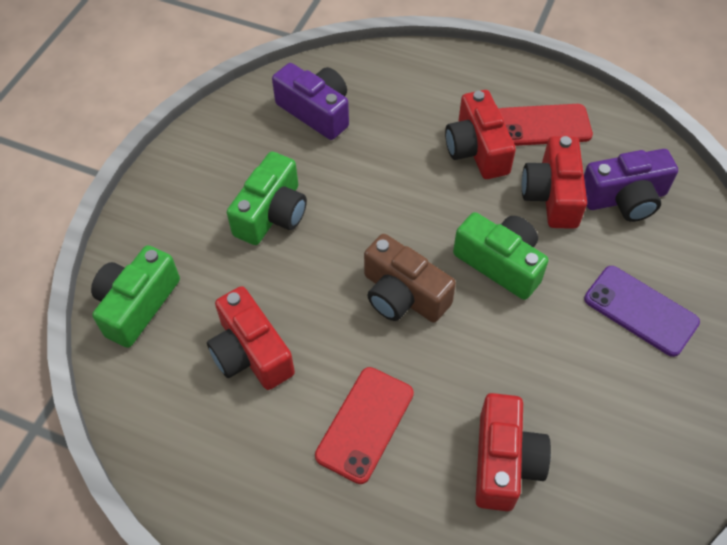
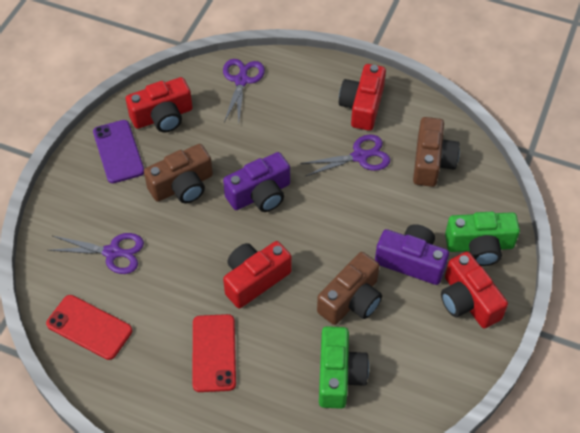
brown camera: [364,234,456,323] = 1 -> [144,144,213,203] [317,252,382,325] [413,117,460,187] = 3
green camera: [91,245,180,348] [227,151,307,245] [453,212,549,300] = 3 -> [319,326,369,409] [445,212,520,266] = 2
purple scissors: none = 0 -> [48,233,144,274] [223,59,265,122] [300,134,390,176] = 3

